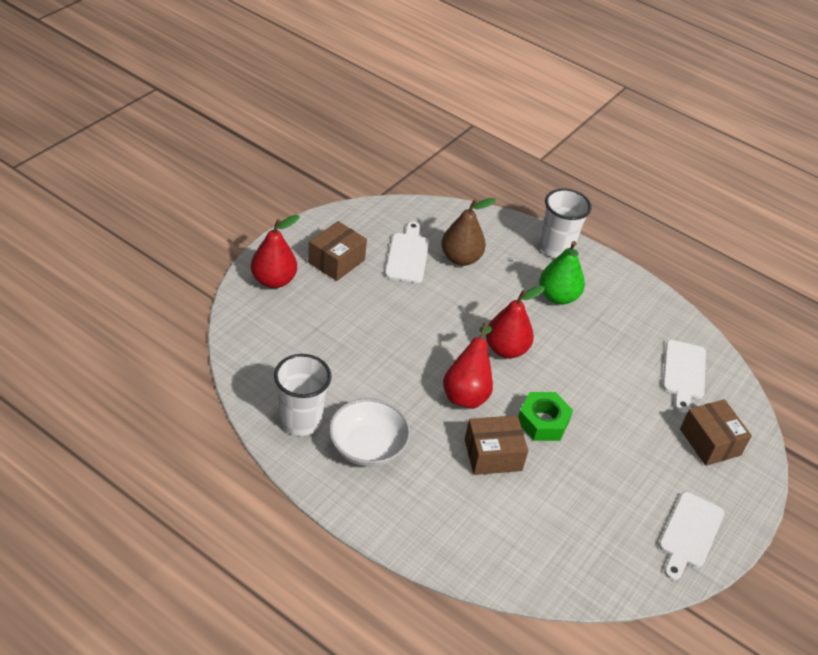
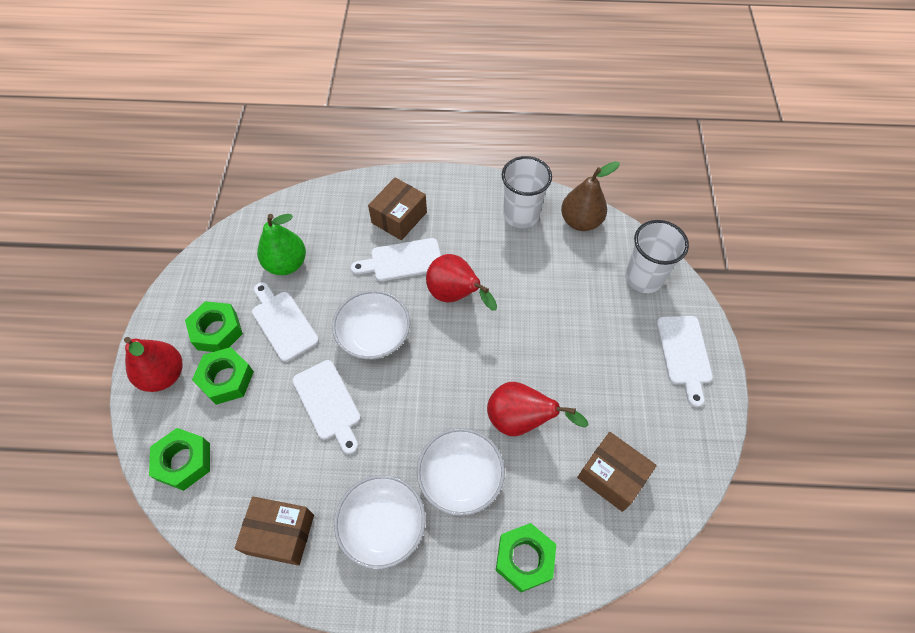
green nut: [518,392,573,441] = 1 -> [149,428,210,491] [185,301,243,352] [192,347,254,405] [496,523,556,593] = 4
white bowl: [329,399,411,466] = 1 -> [332,290,410,360] [334,475,426,569] [417,428,505,516] = 3
white cutting board: [385,222,429,283] [659,492,724,580] [663,340,706,413] = 3 -> [252,282,319,362] [292,360,361,454] [351,238,441,281] [657,316,713,407] = 4

